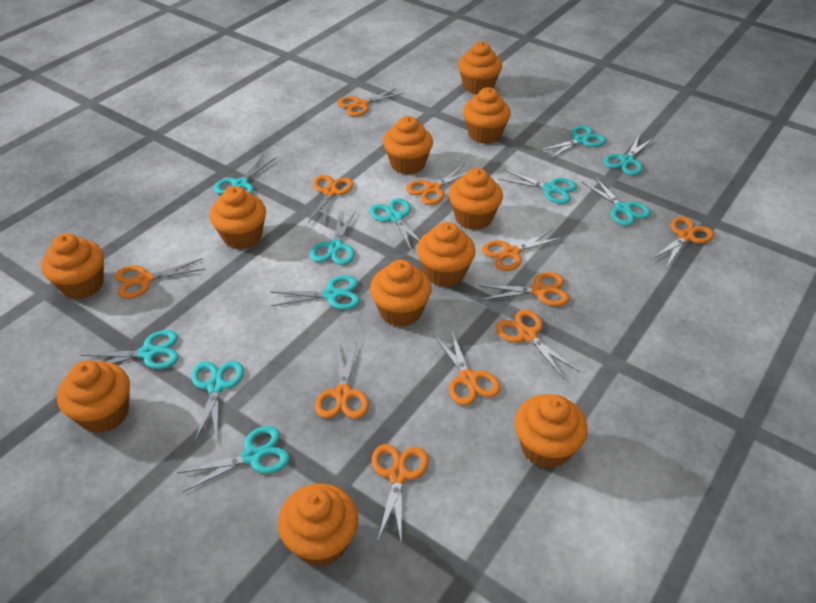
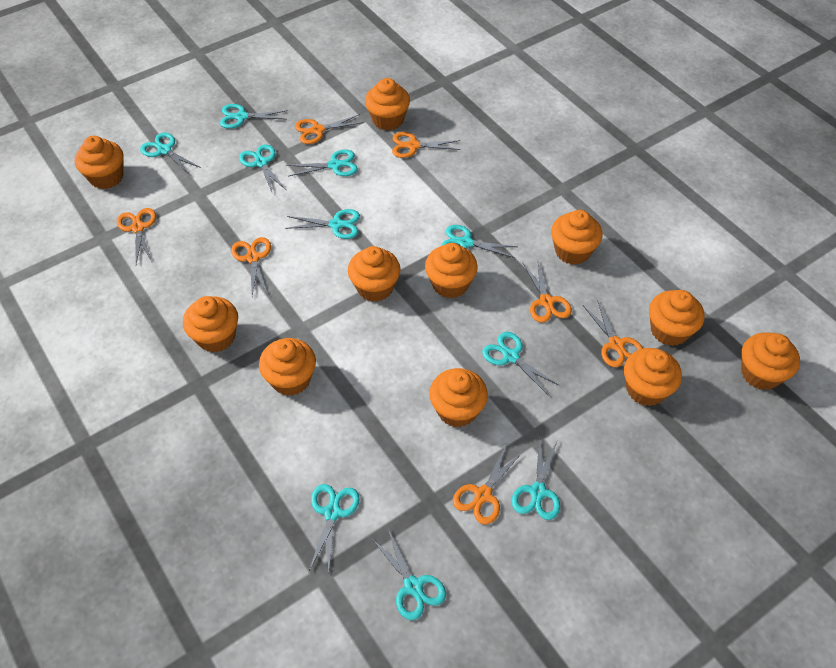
orange scissors: [115,259,206,299] [308,175,354,225] [315,342,369,419] [338,88,404,117] [372,444,428,542] [406,164,468,205] [433,329,501,406] [479,272,570,306] [482,229,562,271] [496,310,579,380] [651,216,714,268] = 11 -> [117,208,156,264] [231,237,271,296] [295,114,364,144] [392,132,461,158] [453,446,522,525] [523,261,572,323] [583,299,643,367] = 7
turquoise scissors: [80,330,179,369] [177,426,290,492] [191,361,244,443] [214,154,276,194] [270,275,360,310] [310,211,356,265] [370,198,420,252] [499,169,577,204] [539,125,606,159] [582,176,651,226] [604,135,653,176] = 11 -> [140,133,201,175] [220,104,288,129] [239,144,286,194] [285,209,360,239] [286,149,358,176] [309,484,360,574] [371,529,446,620] [441,225,518,258] [482,332,560,395] [511,437,560,520] = 10

